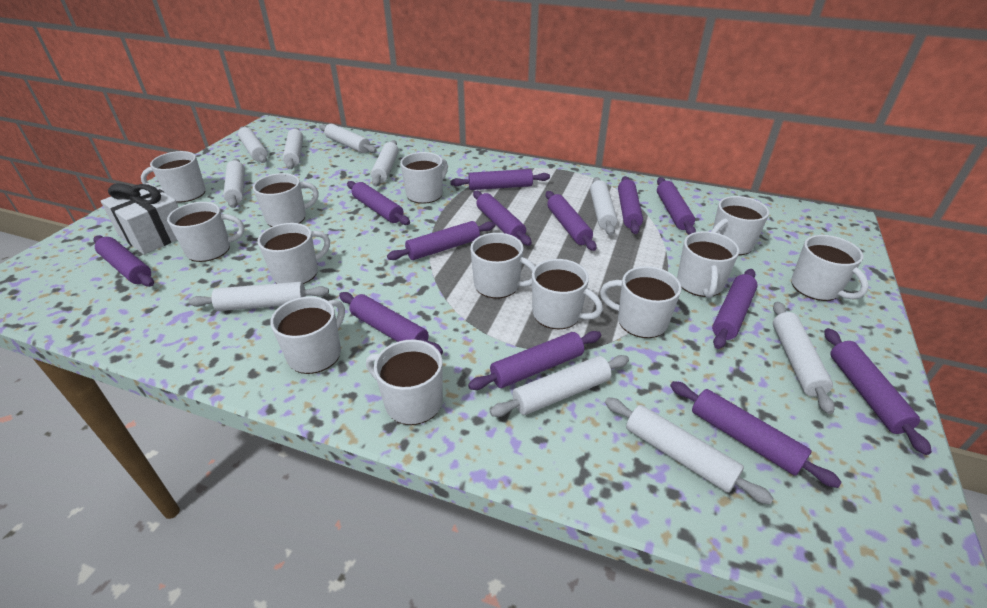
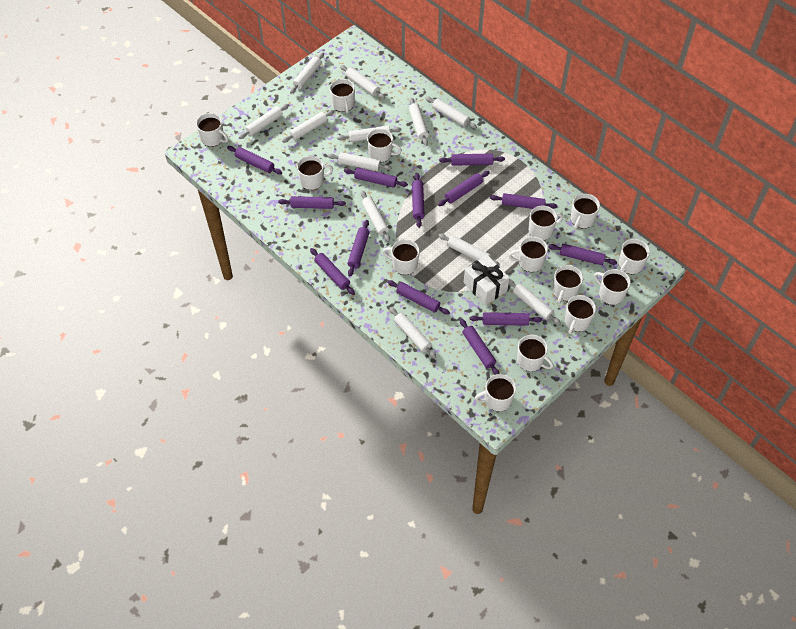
white mug: [141,151,206,203] [167,202,244,262] [253,173,319,227] [258,223,330,284] [270,296,345,374] [366,340,443,425] [400,152,448,204] [470,233,535,298] [532,259,603,329] [600,266,682,338] [677,231,739,298] [711,196,769,255] [791,235,869,301] = 13 -> [196,113,228,147] [297,156,333,190] [330,79,355,113] [367,129,402,162] [383,239,419,275] [475,374,516,411] [509,237,548,272] [517,335,553,372] [529,205,563,240] [553,265,583,304] [565,295,596,334] [571,193,600,230] [594,269,631,305] [619,239,650,274] = 14
white rolling pin: [188,282,329,311] [223,158,245,208] [238,127,268,163] [283,128,303,169] [319,124,377,153] [371,140,399,186] [490,355,629,417] [590,177,618,235] [605,398,774,505] [773,302,835,414] = 10 -> [239,104,289,139] [282,110,335,143] [290,52,324,94] [328,152,392,171] [337,126,401,142] [340,65,385,99] [361,191,390,242] [389,307,436,359] [409,97,429,146] [425,96,477,129] [439,234,500,266] [509,279,561,325] = 12

